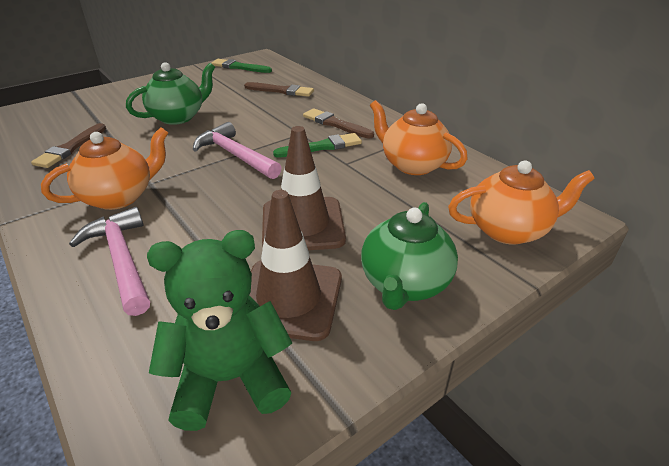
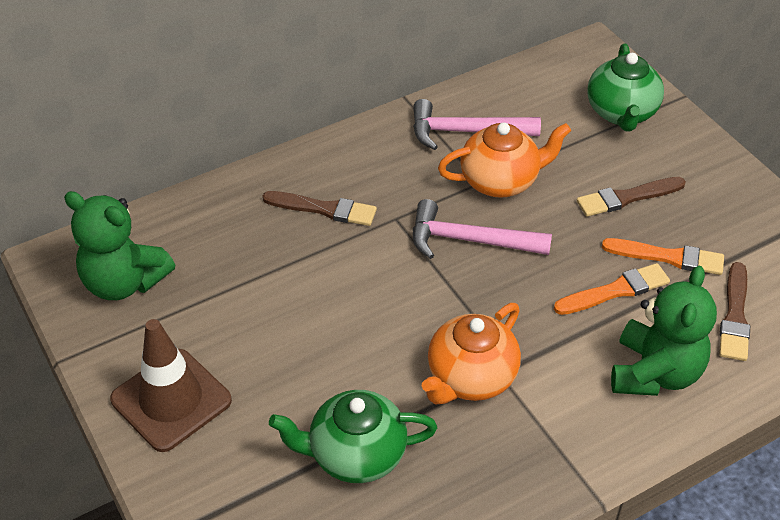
brown traffic cone: [249,190,342,341] [262,126,346,250] = 2 -> [110,319,232,452] = 1
green brush: [211,59,272,73] [273,133,362,158] = 2 -> none = 0
green teddy bear: [147,230,292,431] = 1 -> [64,191,175,300] [611,266,717,396] = 2
orange brush: none = 0 -> [554,263,670,315] [602,238,724,275] = 2
orange teapot: [41,127,168,210] [370,100,468,175] [448,161,595,245] = 3 -> [422,303,521,404] [438,122,571,198] = 2

